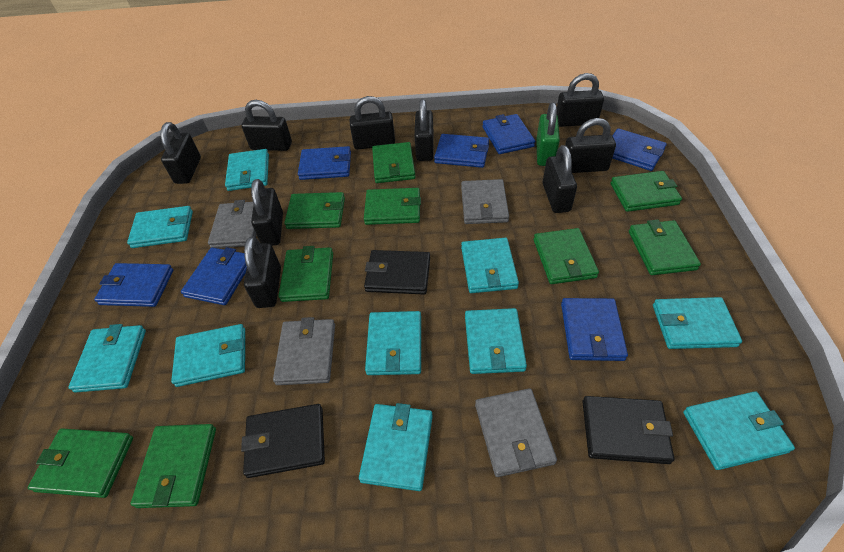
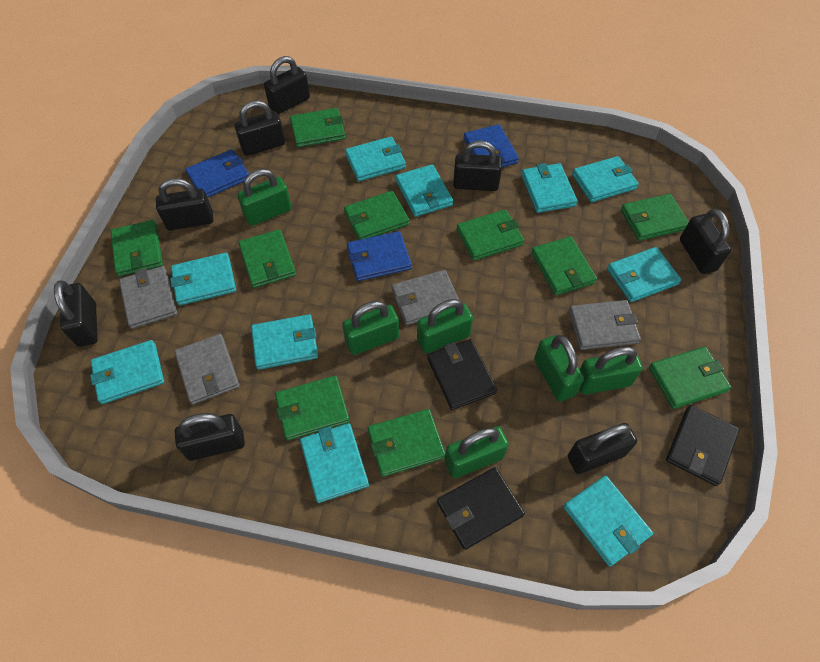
black padlock: [161,122,201,184] [241,100,292,151] [244,236,281,308] [251,179,283,246] [350,96,395,149] [415,99,434,161] [543,145,577,213] [557,73,604,127] [565,118,616,173] = 9 -> [54,280,98,347] [156,178,213,230] [175,413,245,461] [234,100,285,156] [264,56,310,114] [453,140,502,191] [568,423,637,474] [680,209,731,274] = 8
blue wallet: [94,263,173,307] [181,247,247,305] [298,146,351,180] [434,134,489,168] [482,114,535,154] [561,298,628,361] [612,128,667,171] = 7 -> [185,149,249,198] [347,231,412,281] [463,124,519,167] = 3
green padlock: [536,102,560,166] = 1 -> [237,169,292,226] [342,301,399,355] [417,299,473,353] [445,426,509,478] [534,335,584,402] [579,347,643,395] = 6
green wallet: [28,429,133,498] [131,424,216,508] [278,246,333,302] [284,192,345,229] [364,188,421,225] [372,142,415,183] [534,228,599,284] [611,171,682,212] [629,219,701,275] = 9 -> [111,220,163,277] [238,229,296,288] [275,376,350,441] [290,108,345,148] [344,191,409,240] [367,409,446,477] [456,209,524,261] [531,236,597,295] [621,194,689,241] [649,347,731,409] = 10

